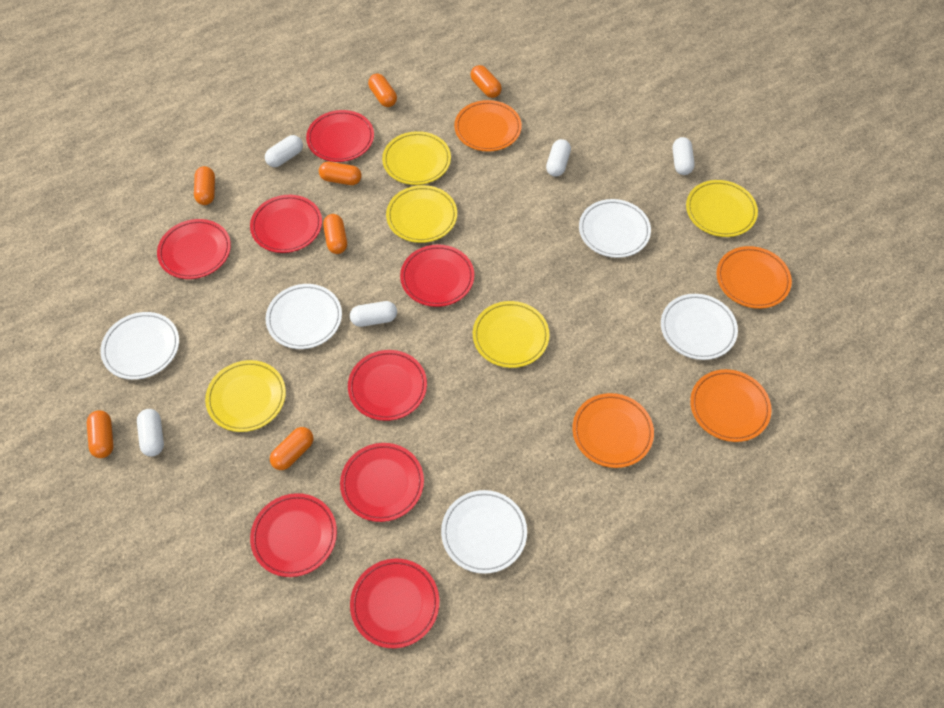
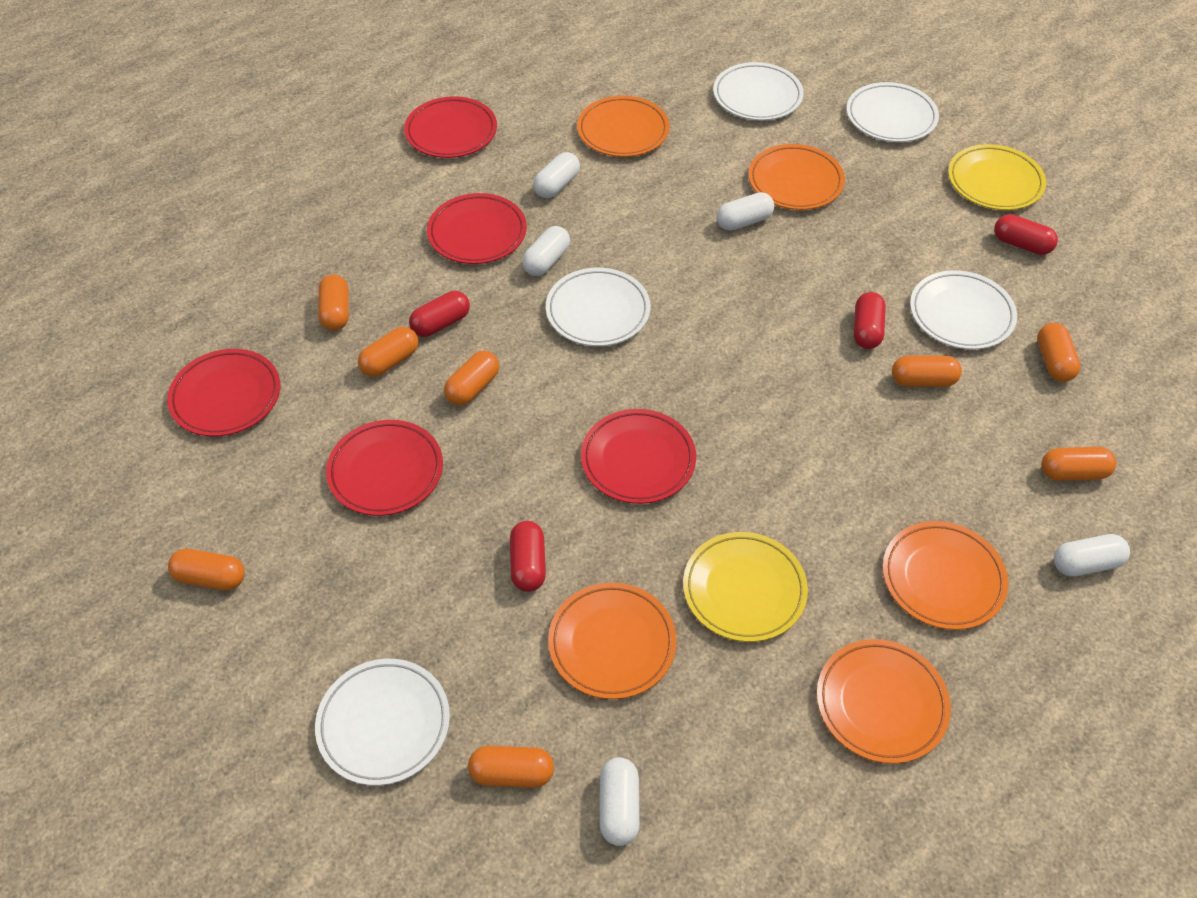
orange capsule: [87,410,114,458] [194,166,215,205] [270,427,313,470] [319,162,362,185] [323,214,347,254] [368,74,397,107] [470,65,502,98] = 7 -> [168,549,245,590] [318,275,349,331] [358,327,418,377] [444,351,499,406] [468,746,554,788] [892,356,962,387] [1037,323,1081,382] [1041,447,1116,481] = 8
orange plate: [454,100,522,152] [572,393,654,468] [690,369,772,442] [716,246,792,309] = 4 -> [548,582,676,699] [577,96,670,157] [748,144,845,210] [817,639,951,764] [882,521,1008,630] = 5
red capsule: none = 0 -> [409,291,470,337] [510,521,546,592] [854,292,886,349] [994,214,1058,255] = 4
red plate: [157,219,231,279] [250,195,322,253] [250,493,337,577] [306,110,374,162] [340,443,424,522] [348,350,427,421] [350,559,439,648] [400,244,474,307] = 8 -> [167,349,280,436] [326,420,443,516] [404,96,497,158] [427,193,527,264] [581,409,696,504] = 5
yellow plate: [205,360,286,432] [382,131,451,185] [386,185,457,243] [473,301,549,368] [686,180,758,237] = 5 -> [683,532,808,642] [948,144,1046,210] = 2

